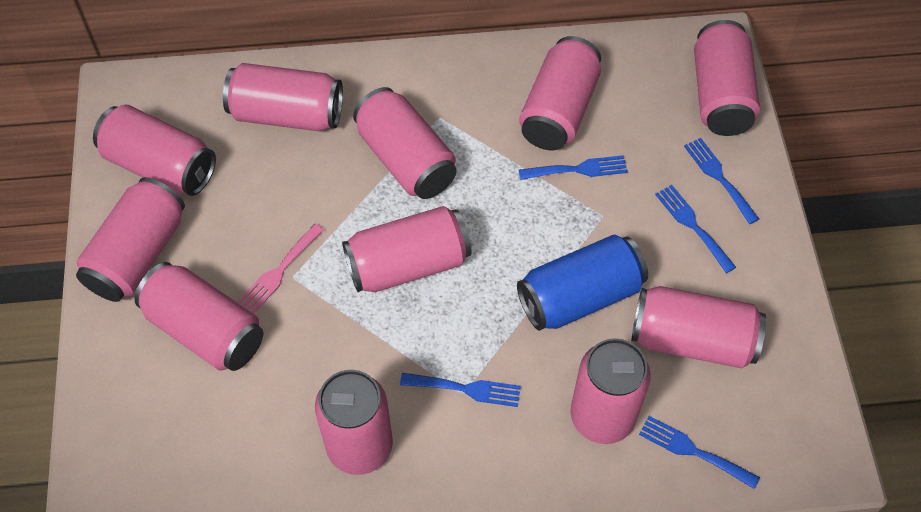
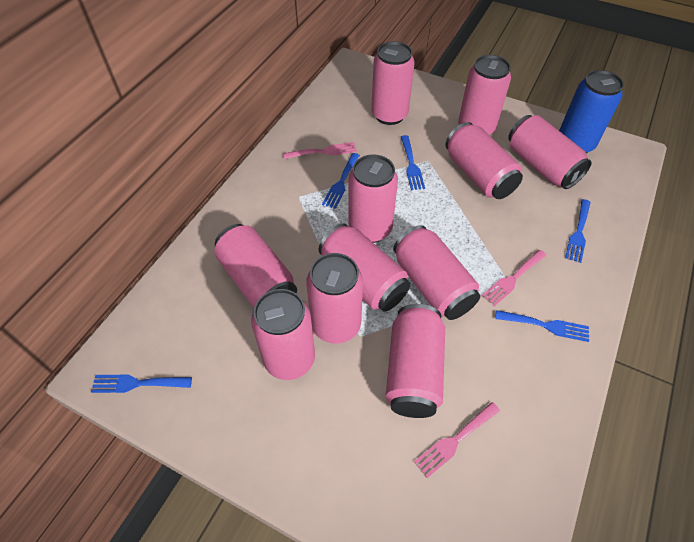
pink fork: [238,224,324,313] = 1 -> [283,142,357,159] [414,402,500,478] [482,250,547,306] = 3

